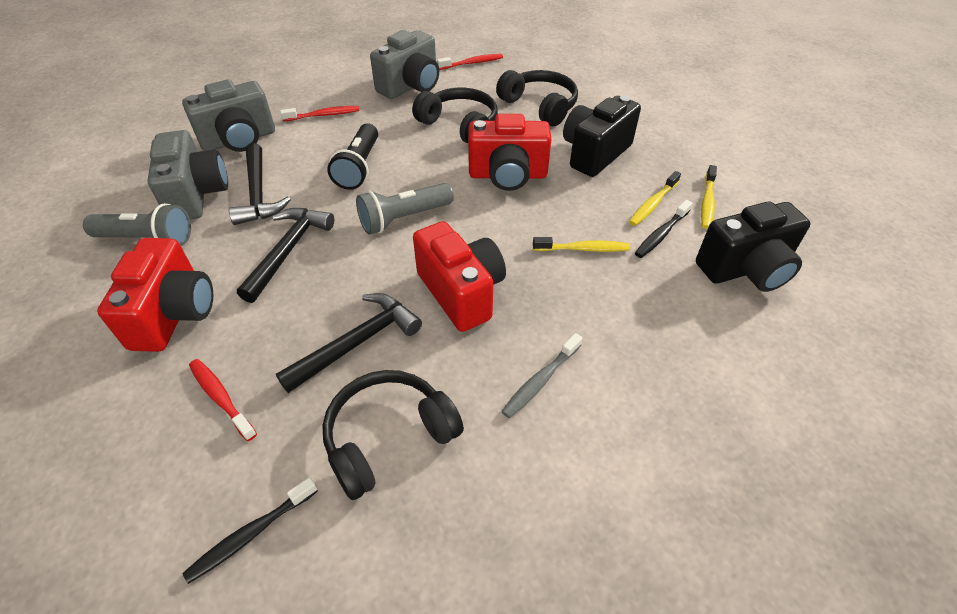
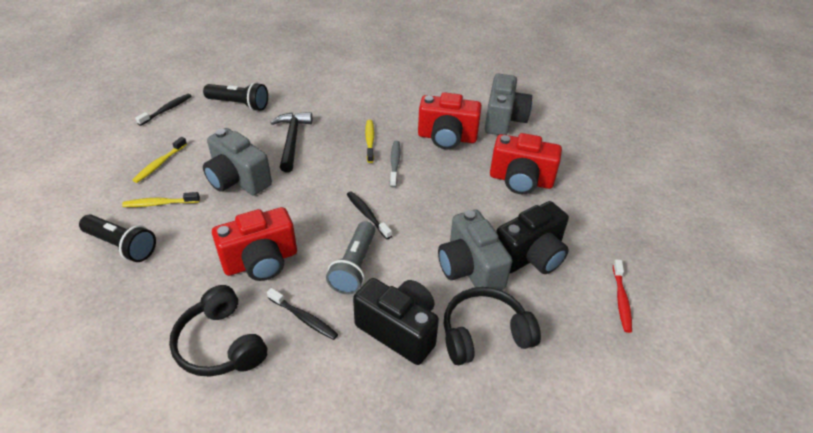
black flashlight: [327,123,378,190] = 1 -> [79,214,156,262] [203,82,268,111] = 2
black hammer: [229,143,291,225] [237,208,334,303] [276,293,422,393] = 3 -> [270,112,312,172] = 1
black headphones: [322,370,464,500] [412,88,498,143] [496,70,578,126] = 3 -> [169,285,268,377] [444,287,541,365] = 2
black toothbrush: [182,477,318,584] [635,200,692,258] = 2 -> [135,94,192,126] [267,288,338,340] [347,191,392,239] = 3
grey flashlight: [83,203,191,246] [356,183,454,235] = 2 -> [326,221,375,295] = 1
red toothbrush: [189,359,257,441] [280,106,359,121] [437,54,503,70] = 3 -> [613,259,632,333] = 1

